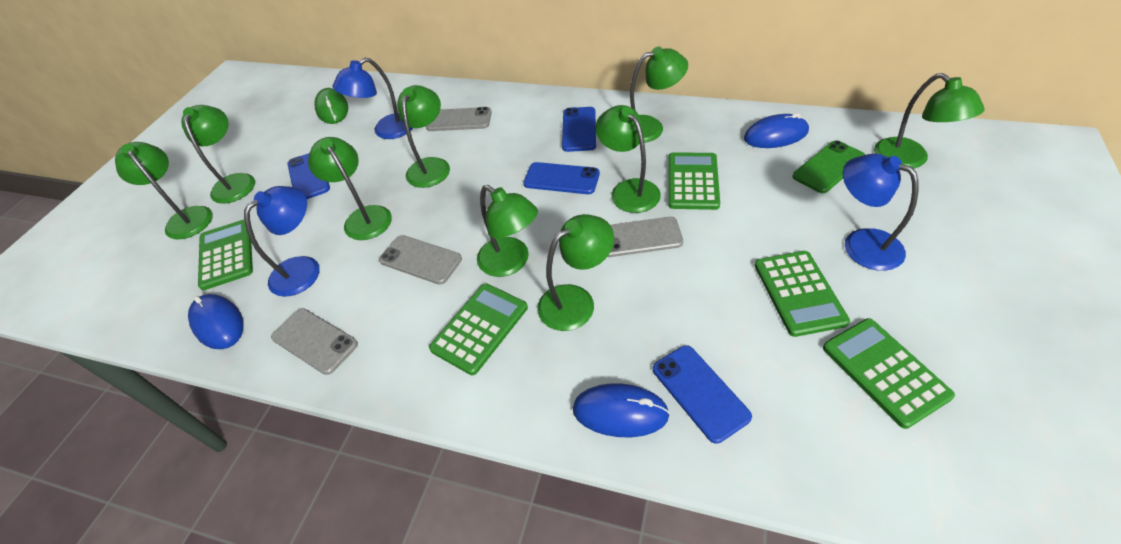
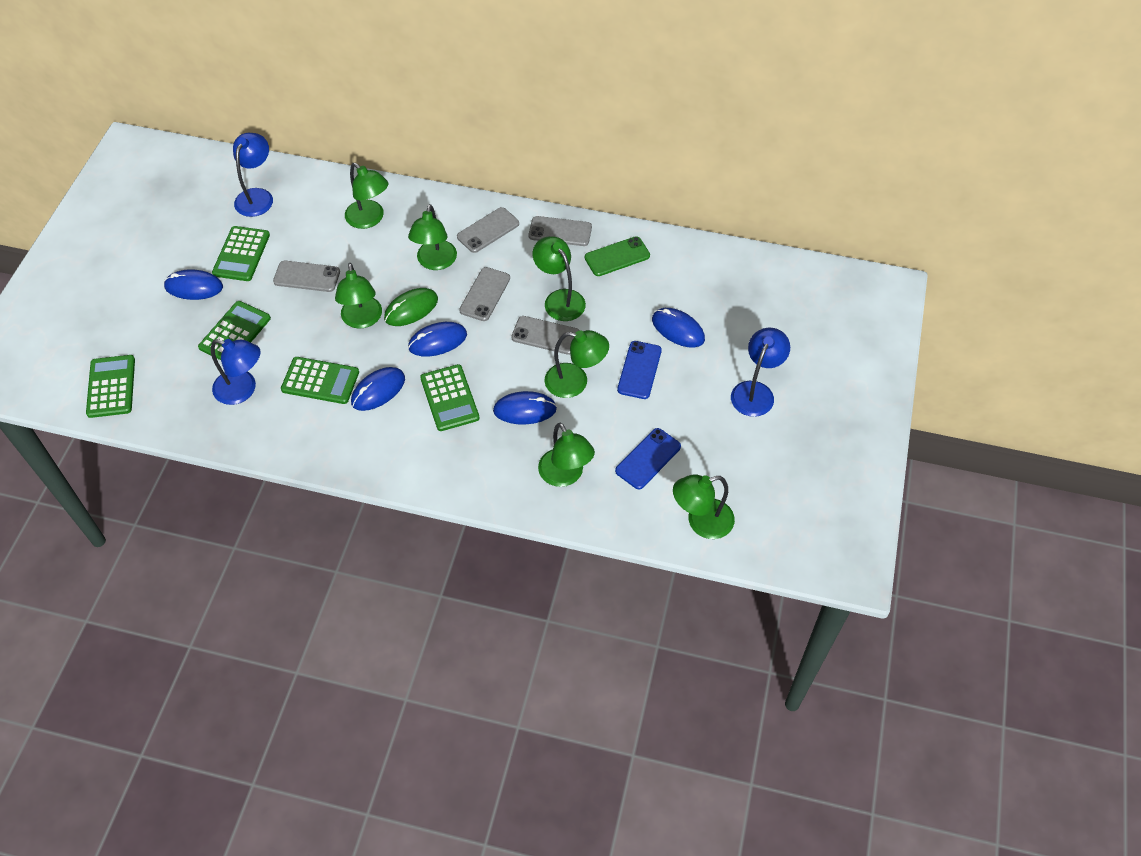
blue mouse: [188,294,244,349] [573,383,670,437] [744,113,809,148] = 3 -> [164,269,223,300] [351,367,405,411] [408,322,467,357] [493,391,557,425] [652,308,705,348] = 5
blue phone: [287,153,330,199] [523,162,600,194] [562,107,596,152] [653,345,752,444] = 4 -> [615,428,681,490] [617,341,662,399] = 2
green lamp: [115,142,213,240] [181,105,255,204] [308,137,392,240] [398,85,450,188] [477,185,538,277] [537,214,614,331] [596,105,661,213] [630,46,688,143] [874,73,985,169] = 9 -> [335,263,382,328] [345,163,389,229] [408,204,457,270] [533,236,586,321] [538,423,595,487] [544,330,609,398] [673,474,735,539] = 7
grey phone: [271,308,358,375] [379,235,462,285] [426,107,492,131] [607,216,683,257] = 4 -> [273,261,340,292] [457,207,519,253] [459,267,510,321] [511,316,580,355] [529,216,592,246] = 5

